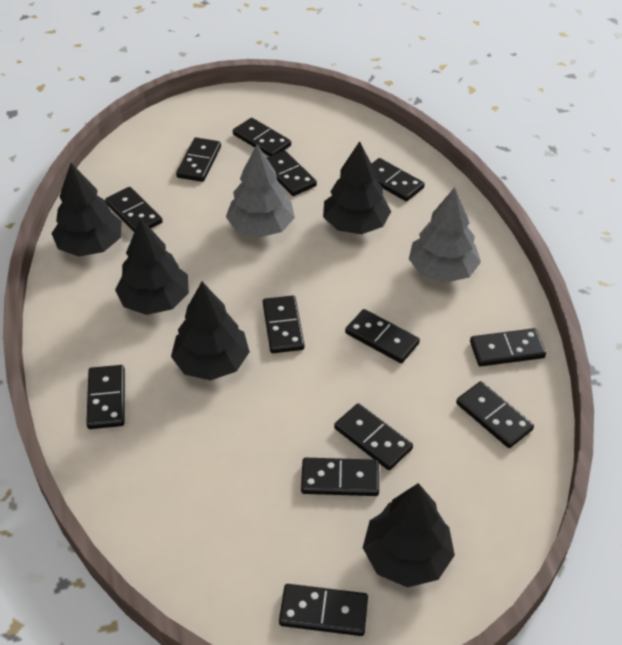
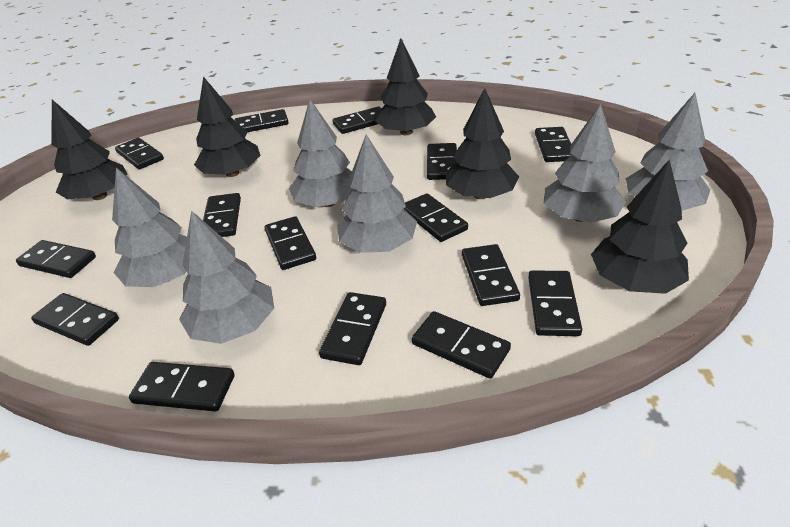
black domino: [86,365,125,429] [105,187,163,232] [176,137,221,182] [233,118,291,157] [263,296,305,353] [267,150,317,196] [279,584,368,636] [301,458,379,496] [334,403,413,470] [345,309,420,363] [372,158,425,201] [456,381,534,448] [470,328,546,366] = 13 -> [16,240,96,278] [31,293,119,346] [115,138,164,169] [129,362,235,412] [203,193,241,237] [234,109,289,132] [264,216,316,270] [319,292,386,365] [333,107,382,134] [404,193,468,242] [412,311,511,379] [427,143,457,180] [462,244,520,306] [528,271,582,336] [535,127,572,162] = 15
grey tree: [226,145,295,237] [409,187,481,283] = 2 -> [112,168,187,287] [179,210,274,344] [289,99,353,207] [337,135,417,253] [544,104,626,223] [626,93,710,211] = 6

